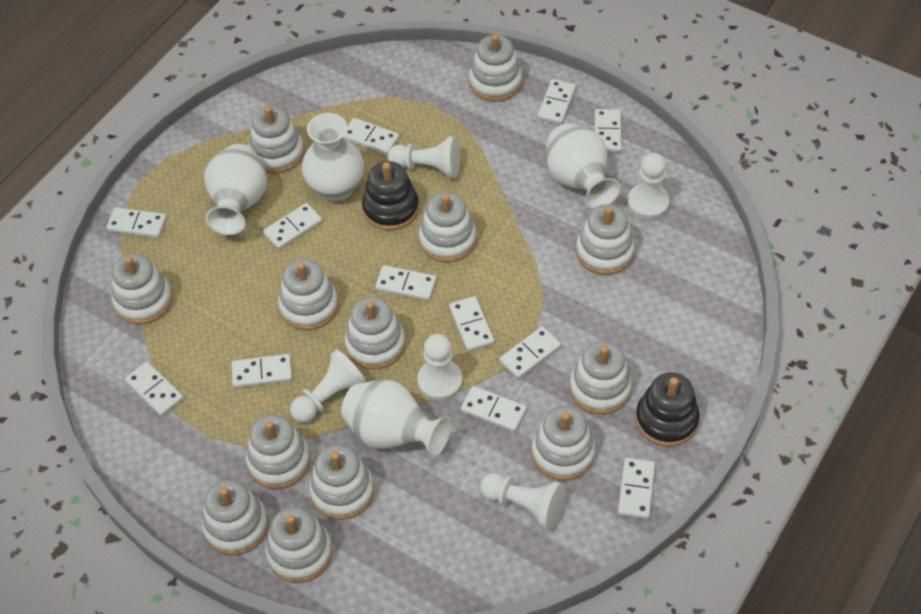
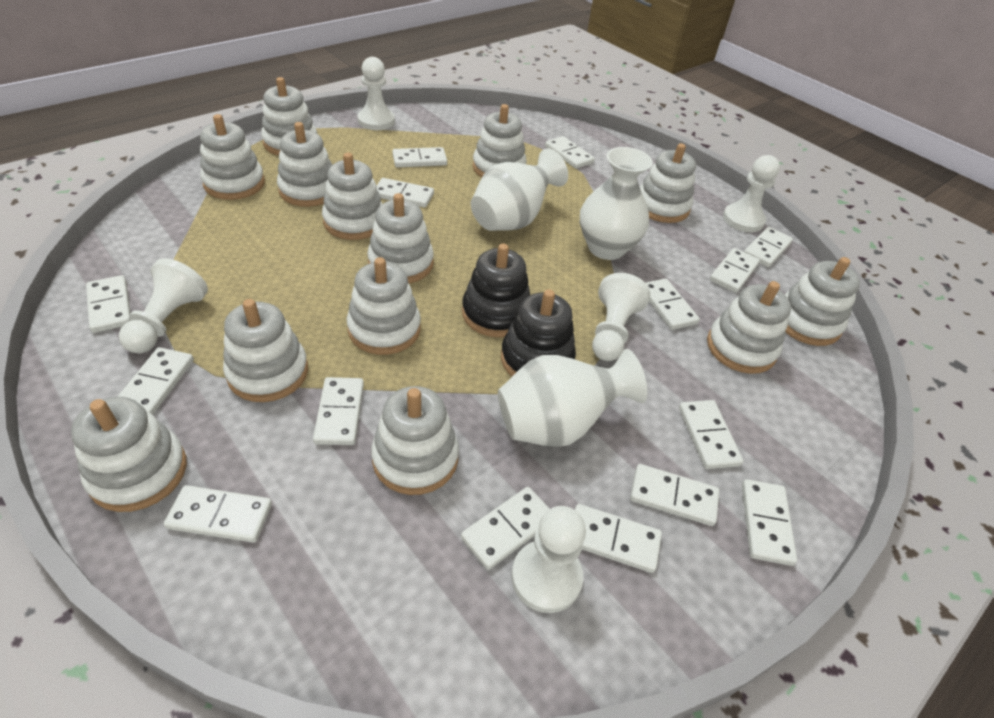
white domino: [106,207,167,238] [125,362,184,416] [231,354,292,388] [263,203,323,250] [342,118,399,155] [375,265,437,301] [449,296,494,352] [461,386,527,432] [499,326,561,379] [537,79,576,125] [595,109,622,153] [618,458,655,519] = 12 -> [86,275,131,333] [117,347,194,415] [164,485,272,543] [313,377,364,445] [377,178,434,208] [392,147,447,167] [461,487,550,570] [545,136,595,169] [575,504,662,573] [630,464,719,526] [645,278,700,330] [679,400,743,469] [709,248,760,293] [742,479,797,566] [744,227,793,267] = 15
white vase: [204,144,267,235] [302,113,364,201] [341,379,452,458] [546,123,621,209] = 4 -> [471,149,568,231] [498,349,647,447] [580,147,653,260] = 3

